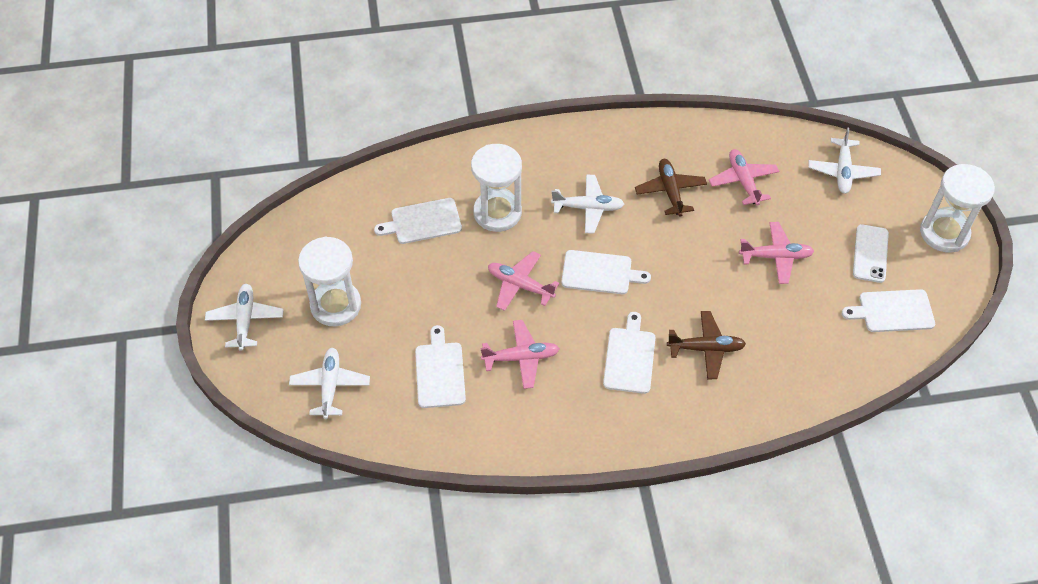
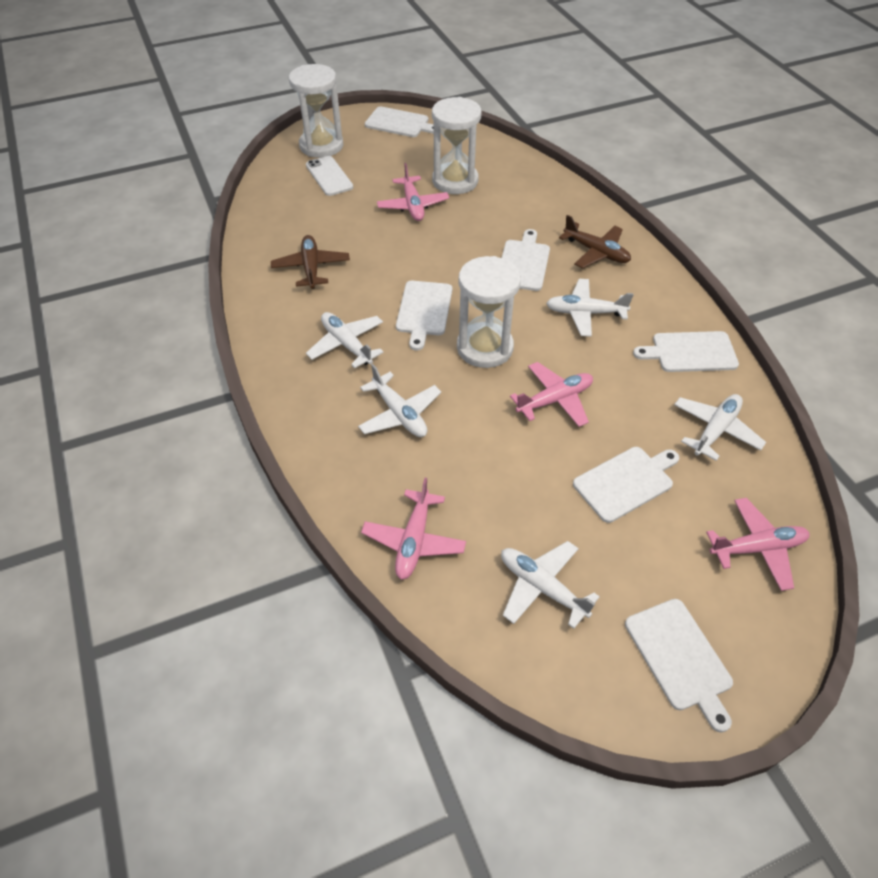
white cutting board: [374,198,462,244] [415,325,466,408] [561,250,651,294] [603,312,655,394] [842,289,935,332] = 5 -> [365,106,434,137] [396,281,452,350] [502,229,550,291] [573,447,679,523] [625,599,733,732] [633,331,739,372] = 6
white plane: [205,284,283,351] [289,348,370,419] [551,175,624,234] [808,128,881,194] = 4 -> [306,312,384,368] [358,364,441,437] [501,541,600,629] [546,279,634,337] [674,394,766,461] = 5

